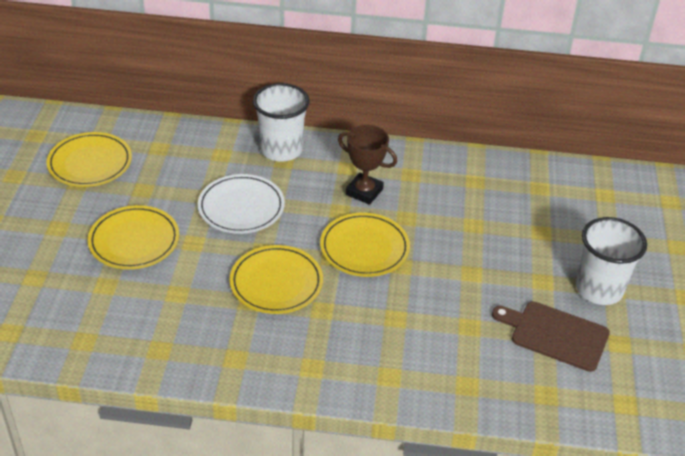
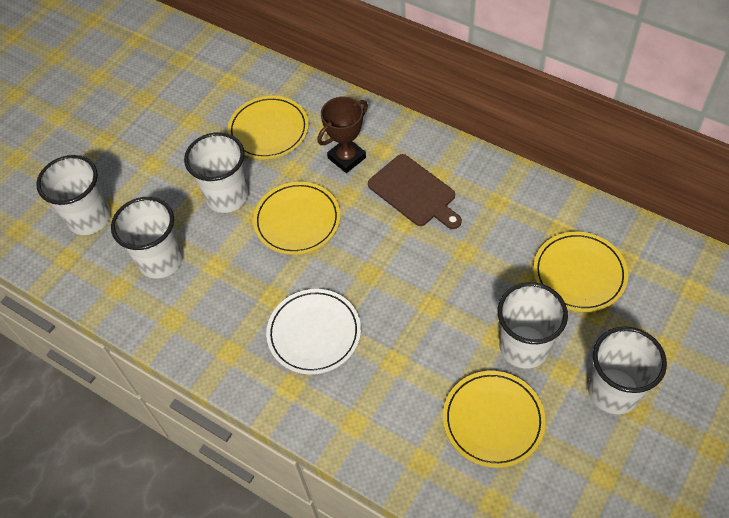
white cup: [253,83,310,162] [576,217,647,305] = 2 -> [36,155,111,235] [111,197,183,278] [184,132,249,213] [498,282,568,369] [588,327,667,414] = 5

